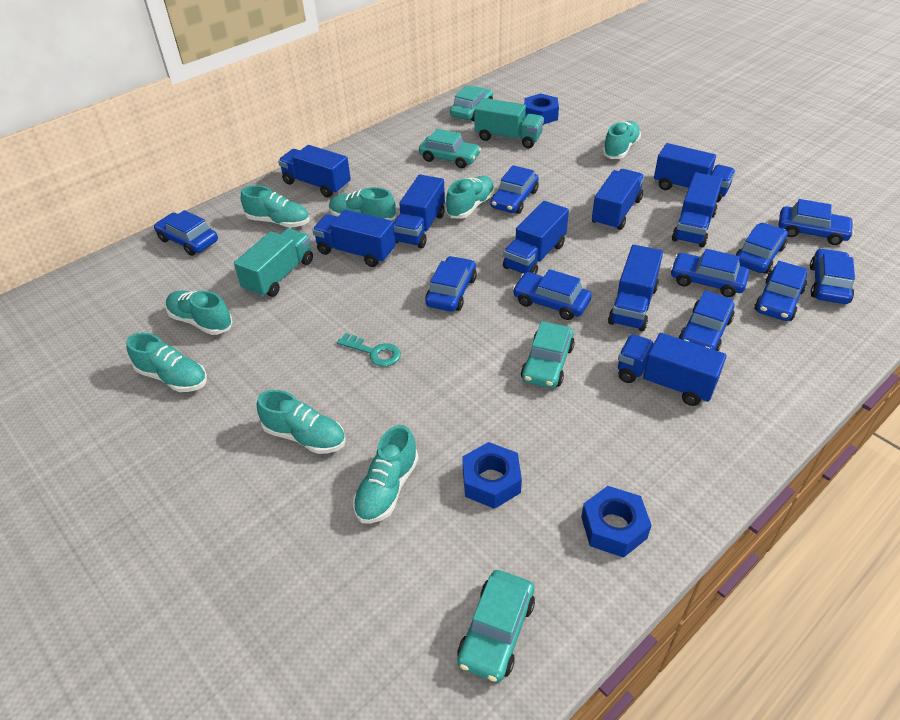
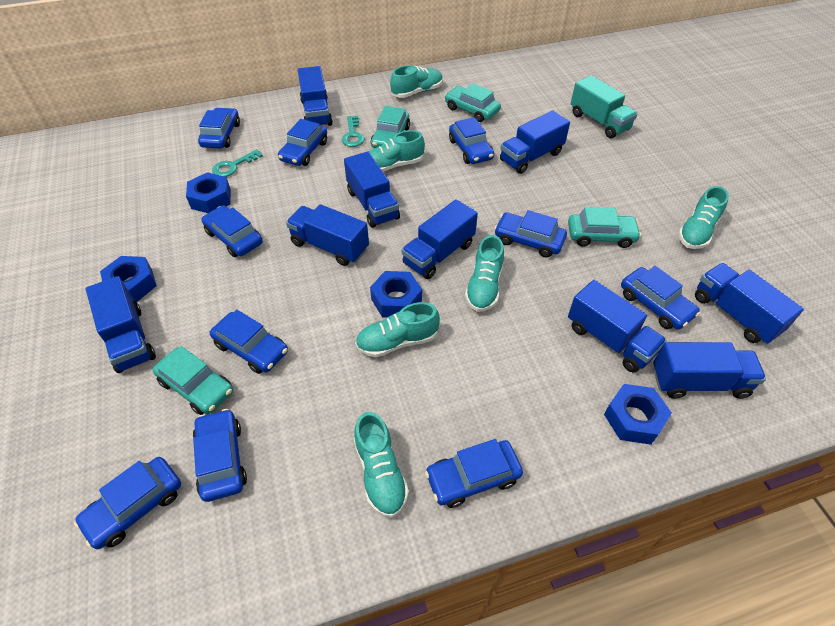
blue nut: [462,442,522,509] [524,93,559,125] [581,486,652,558] = 3 -> [100,256,157,302] [186,172,231,213] [370,271,422,318] [604,384,672,445] = 4
turquoise key: [337,333,401,367] = 1 -> [212,149,263,177] [342,116,365,147] = 2
turquoise shoe: [126,332,207,392] [166,291,233,335] [241,185,310,228] [257,390,346,454] [329,187,395,221] [353,425,419,524] [446,176,495,219] [602,121,641,159] = 8 -> [354,412,409,518] [355,302,440,357] [368,130,425,172] [390,65,443,98] [465,235,504,312] [678,186,729,249] = 6
turquoise truck: [234,228,313,298] [474,98,544,148] = 2 -> [571,75,638,138] = 1

